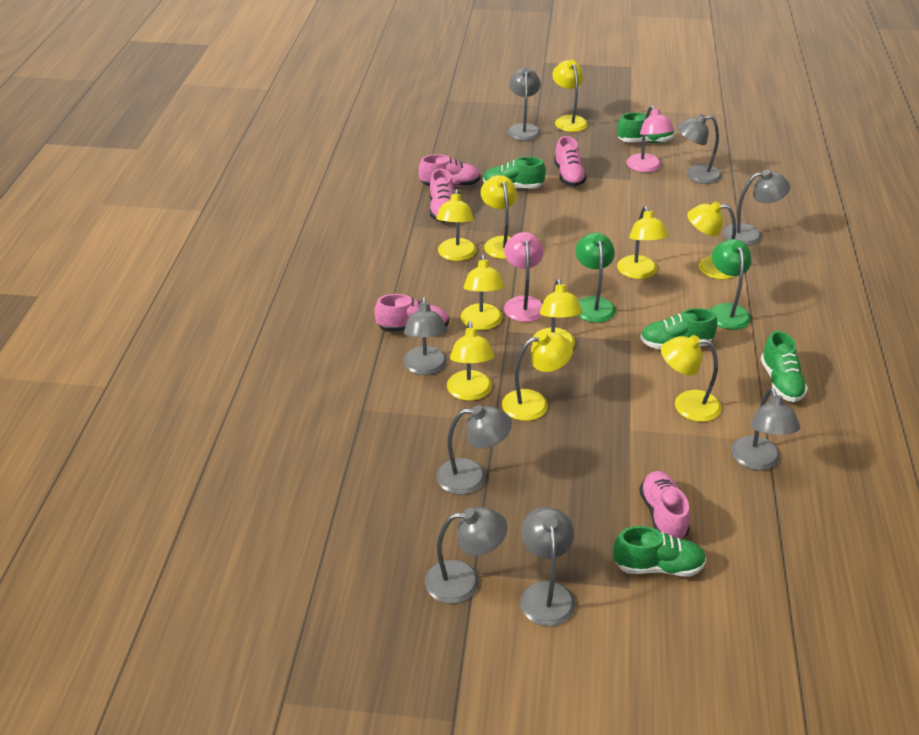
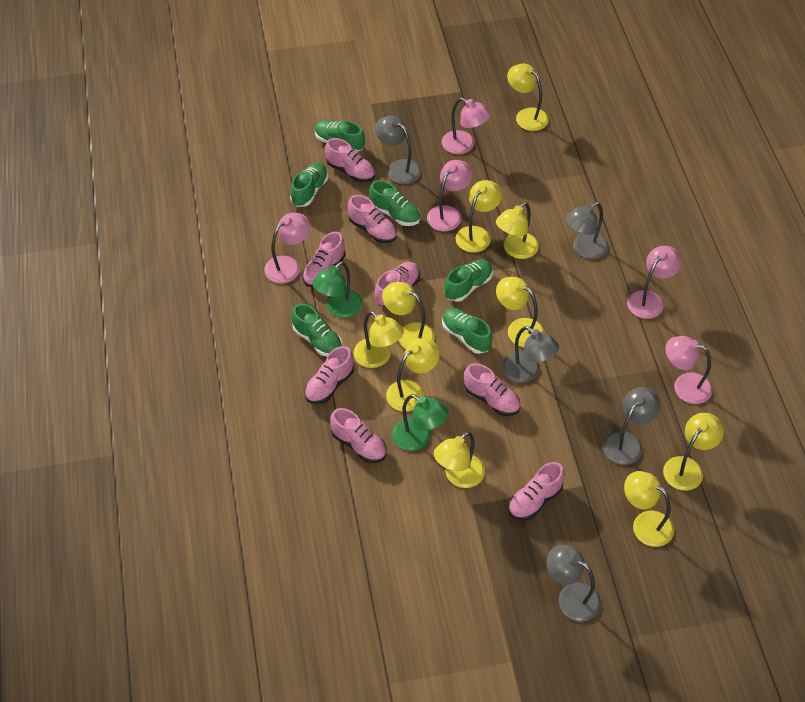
green shoe: [483,157,546,188] [613,526,706,577] [617,112,675,143] [640,308,717,349] [761,331,808,402] = 5 -> [290,163,328,207] [291,303,342,357] [315,120,365,152] [369,180,420,226] [442,308,493,354] [444,259,493,302] = 6
grey lamp: [403,297,447,375] [425,507,507,604] [436,405,512,495] [508,68,541,141] [520,507,575,626] [677,114,722,184] [723,170,790,246] [731,388,800,470] = 8 -> [375,116,421,184] [502,326,559,383] [546,544,601,621] [566,202,609,259] [603,387,661,465] = 5
pink lamp: [504,232,543,322] [627,106,674,173] = 2 -> [264,213,310,284] [427,160,472,231] [442,98,491,154] [627,246,681,319] [665,336,713,404] = 5
pink shoe: [374,294,449,332] [418,154,481,187] [430,169,453,222] [554,136,587,186] [639,471,690,539] = 5 -> [302,232,346,287] [304,346,354,404] [325,138,375,182] [330,408,386,463] [348,195,397,243] [375,262,420,307] [464,363,520,416] [509,462,565,520] = 8

